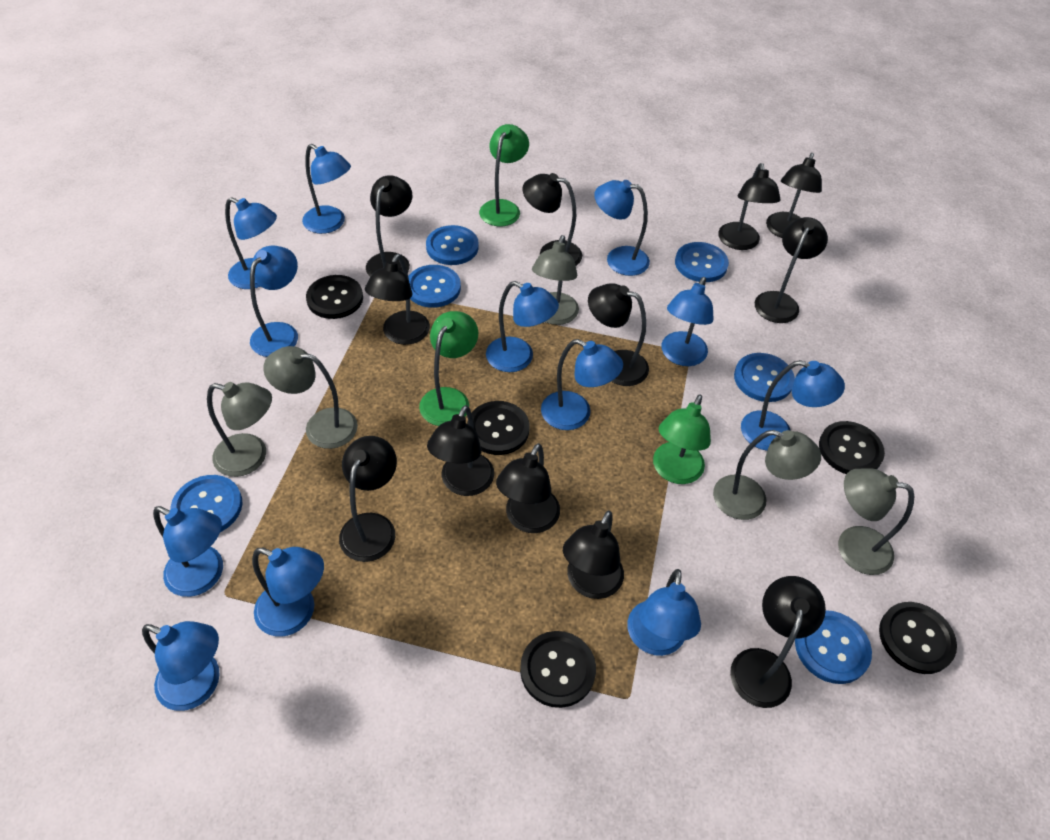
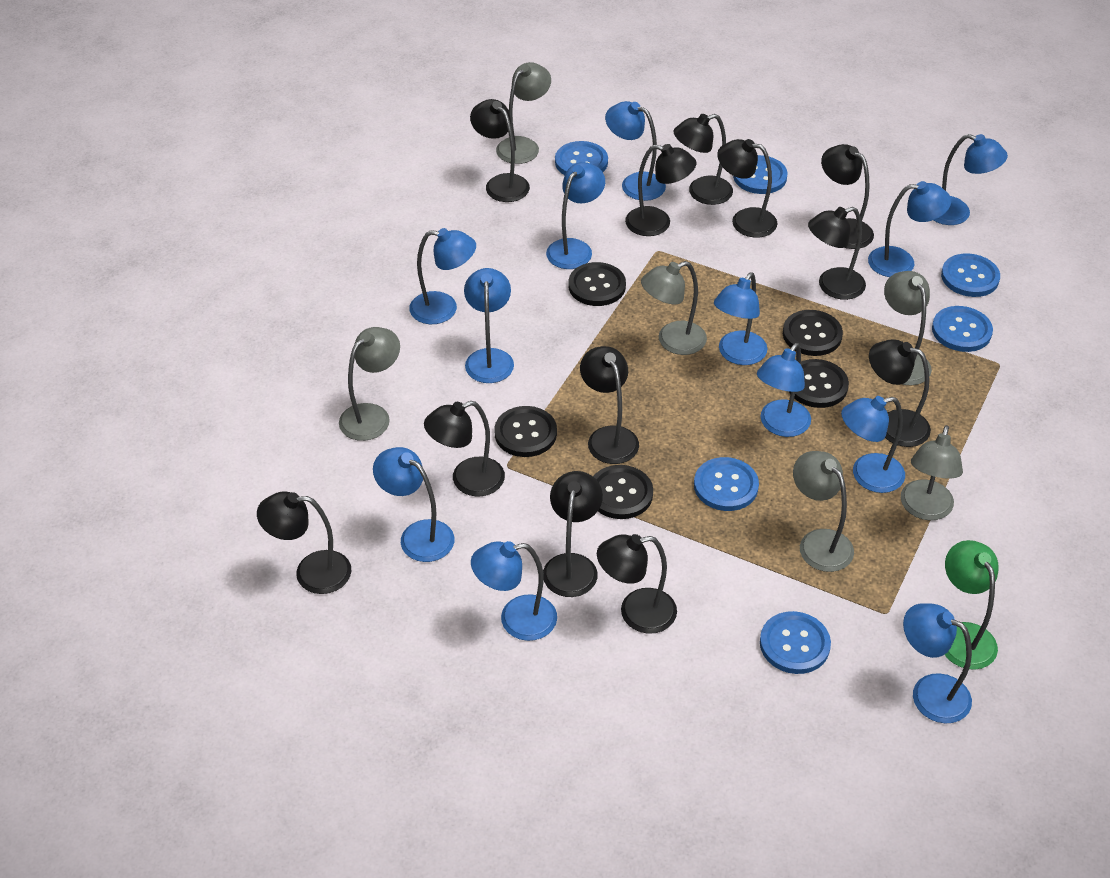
green lamp: [419,311,478,426] [479,124,529,226] [653,394,711,484] = 3 -> [944,540,998,670] = 1
grey lamp: [207,382,272,477] [263,346,358,449] [532,235,579,325] [713,430,821,520] [838,468,914,575] = 5 -> [339,327,400,441] [496,62,551,164] [641,261,707,355] [793,451,854,572] [884,271,932,385] [901,425,963,520] = 6

